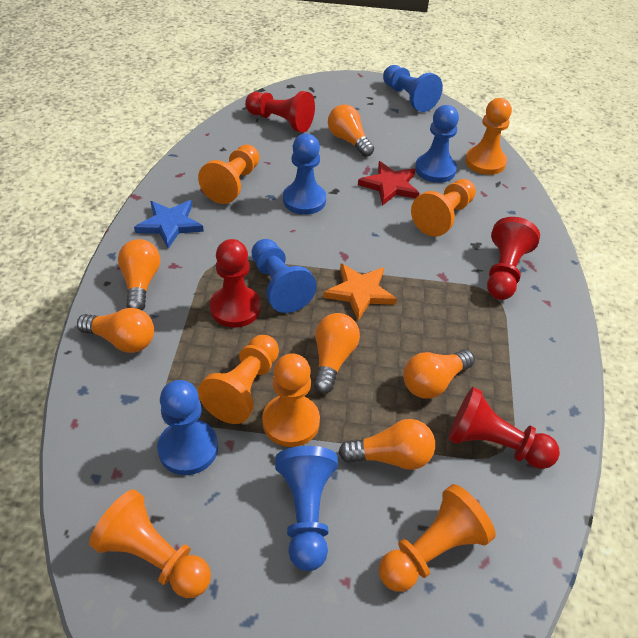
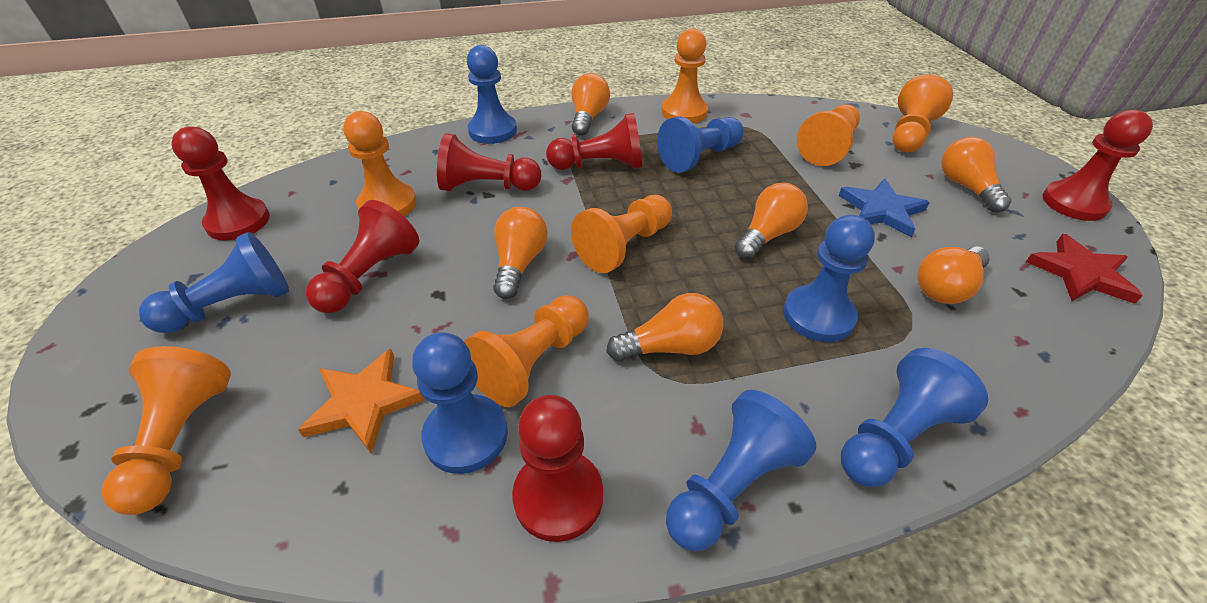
blue pawn: [157,380,218,475] [252,239,317,313] [275,446,338,571] [283,134,326,215] [383,65,443,112] [415,105,459,183] = 6 -> [139,232,289,333] [412,332,508,474] [467,45,517,144] [657,117,744,173] [666,390,816,552] [784,215,875,342] [841,348,988,487] = 7
red pawn: [210,239,261,328] [245,91,315,133] [448,387,560,469] [487,217,540,300] = 4 -> [171,127,270,240] [306,200,419,313] [437,133,541,191] [512,395,603,542] [546,113,642,170] [1043,110,1153,221] = 6

